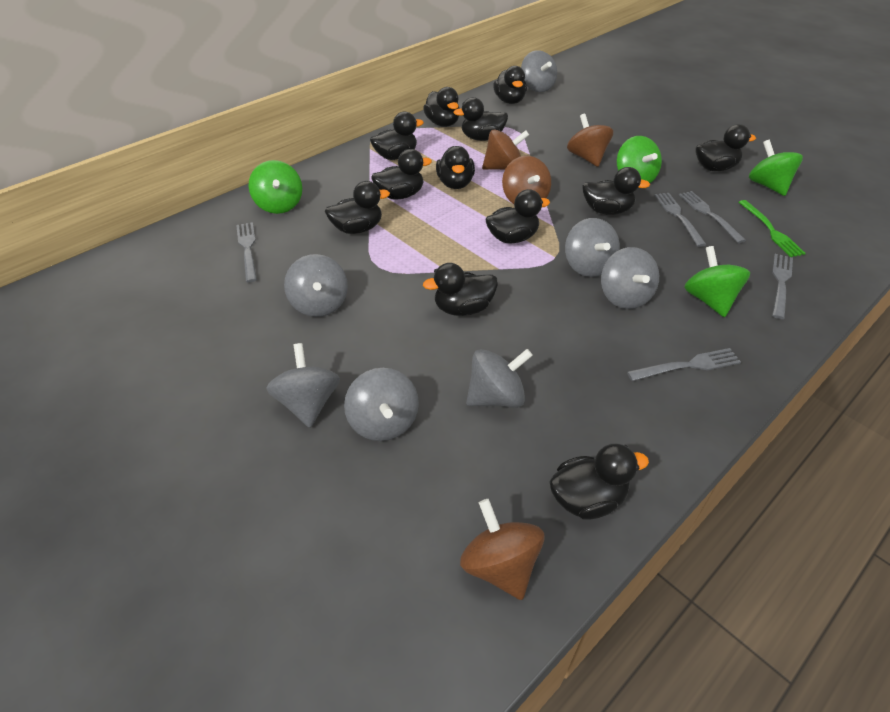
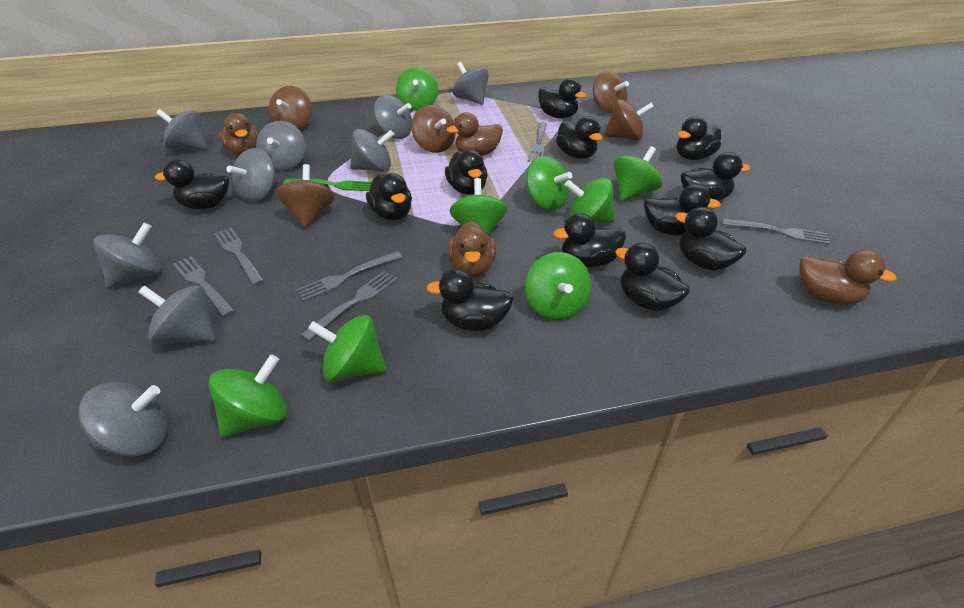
brown duck: none = 0 -> [219,113,259,155] [447,112,503,156] [447,221,496,277] [799,250,897,305] = 4
brown spinning top: [460,499,544,600] [482,129,529,170] [502,156,551,204] [567,114,613,167] = 4 -> [269,86,312,129] [276,164,335,228] [411,105,456,153] [593,71,629,113] [604,99,654,141] = 5
green spinning top: [249,160,302,214] [617,136,662,183] [684,246,750,317] [749,140,803,196] = 4 -> [208,354,287,438] [308,315,387,382] [396,68,438,111] [449,178,508,235] [525,252,591,320] [526,156,572,210] [565,177,615,224] [614,146,662,201] = 8
grey fork: [236,222,257,282] [627,348,741,381] [654,193,706,247] [679,191,746,243] [772,254,793,319] = 5 -> [173,256,235,317] [214,228,264,286] [296,251,402,301] [301,271,398,341] [528,122,547,162] [722,218,830,245] = 6
grey spinning top: [266,343,340,428] [284,254,348,317] [344,368,419,441] [466,349,533,408] [521,50,557,92] [565,218,620,277] [601,247,659,309] = 7 -> [79,382,168,456] [93,223,161,288] [138,285,216,344] [156,109,207,150] [226,148,278,202] [256,121,305,171] [350,129,395,172] [374,95,412,139] [452,62,489,105] = 9

